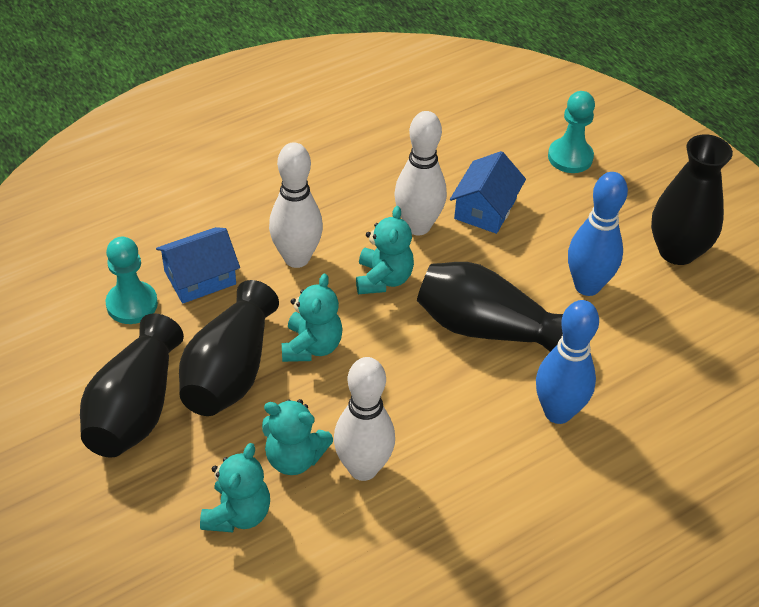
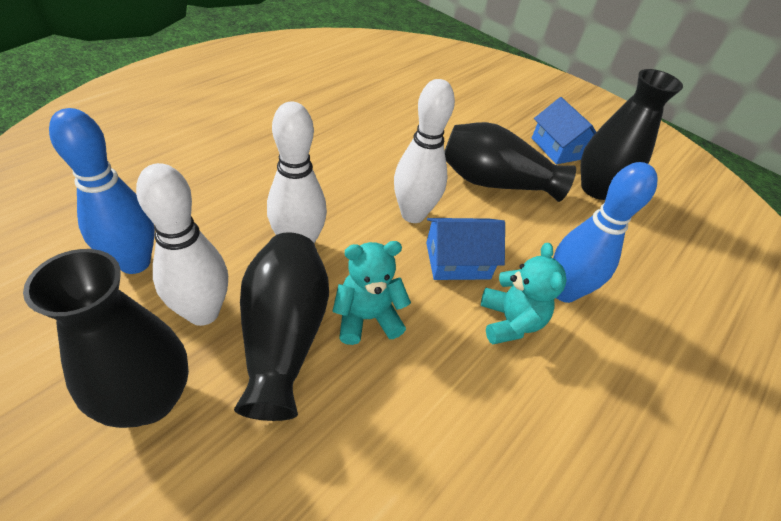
turquoise pawn: [106,237,158,324] [548,91,595,173] = 2 -> none = 0
turquoise teddy bear: [200,443,270,533] [262,399,333,475] [282,274,342,362] [356,206,414,294] = 4 -> [332,241,411,345] [481,243,567,345] = 2

